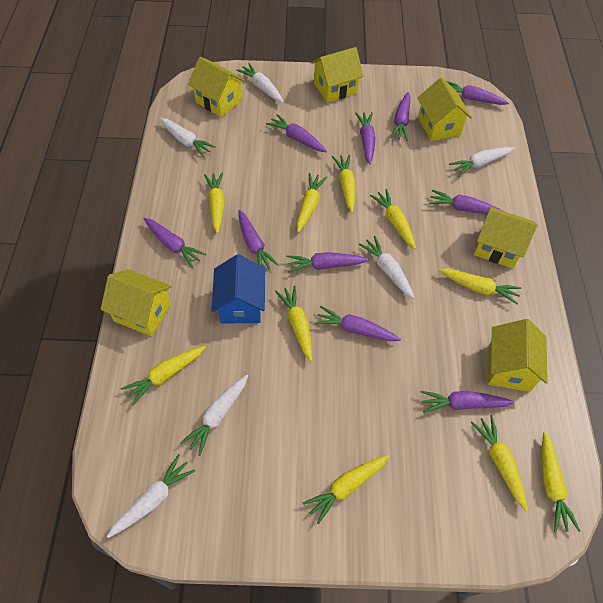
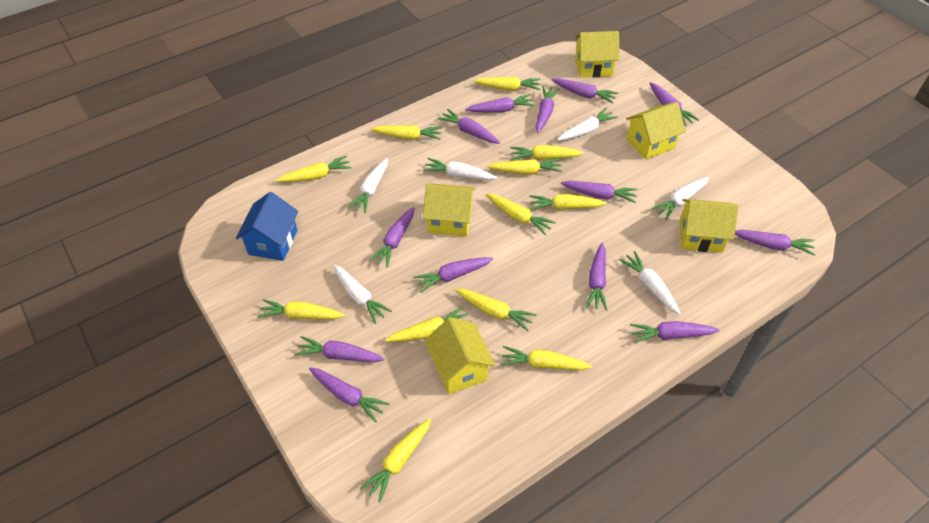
purple carrot: [144,218,206,267] [238,210,279,269] [266,114,327,152] [287,252,369,273] [314,306,401,341] [355,112,375,164] [390,92,411,141] [421,391,514,413] [429,190,502,214] [446,81,509,105] = 10 -> [295,336,385,362] [309,367,390,423] [369,207,414,267] [413,257,493,293] [437,109,500,144] [465,94,535,113] [536,86,559,133] [552,78,618,104] [561,181,637,203] [585,243,607,311] [630,321,719,343] [649,82,699,126] [735,230,815,256] = 13
yellow carrot: [121,346,206,406] [204,173,225,233] [275,286,312,361] [297,173,327,233] [303,455,389,524] [332,155,356,213] [370,189,416,249] [438,268,522,304] [471,415,528,511] [542,432,580,532] = 10 -> [258,299,345,319] [276,155,352,182] [360,418,431,502] [371,125,442,140] [385,306,470,342] [455,289,537,331] [473,77,540,91] [486,193,556,235] [487,158,562,174] [501,346,592,370] [510,145,584,160] [529,194,607,210] = 12
yellow house: [101,269,172,336] [188,57,245,117] [311,47,364,103] [417,78,472,141] [474,207,538,269] [488,319,548,392] = 6 -> [423,183,475,237] [424,317,495,394] [575,31,620,78] [626,102,686,160] [679,199,738,253] = 5

